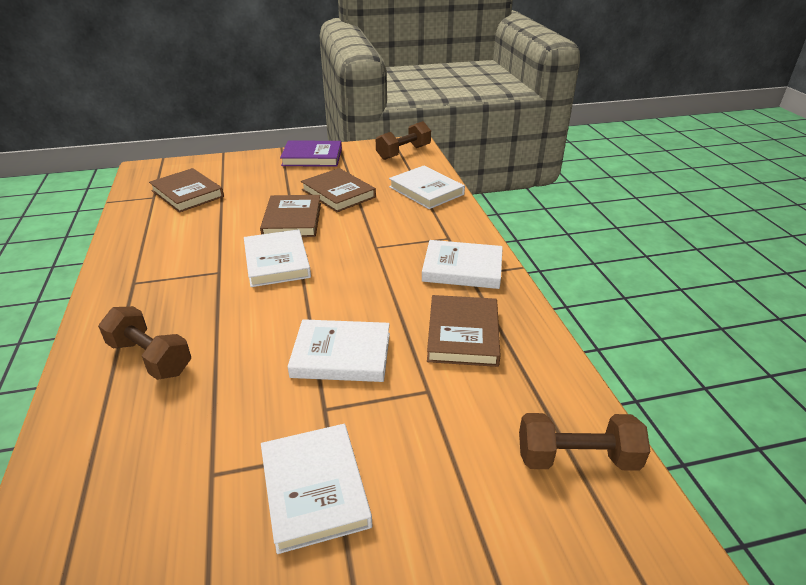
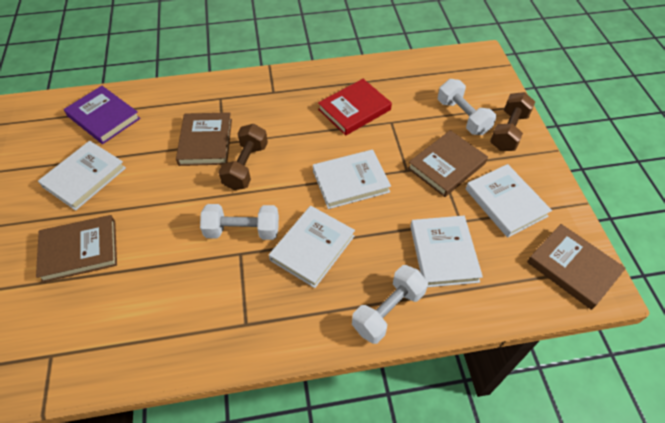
brown dumbbell: [98,306,191,380] [376,121,431,160] [519,413,650,471] = 3 -> [218,124,268,190] [490,92,535,151] = 2
red book: none = 0 -> [318,79,392,136] = 1
white dumbbell: none = 0 -> [200,204,279,240] [352,265,428,344] [438,79,496,135] = 3

